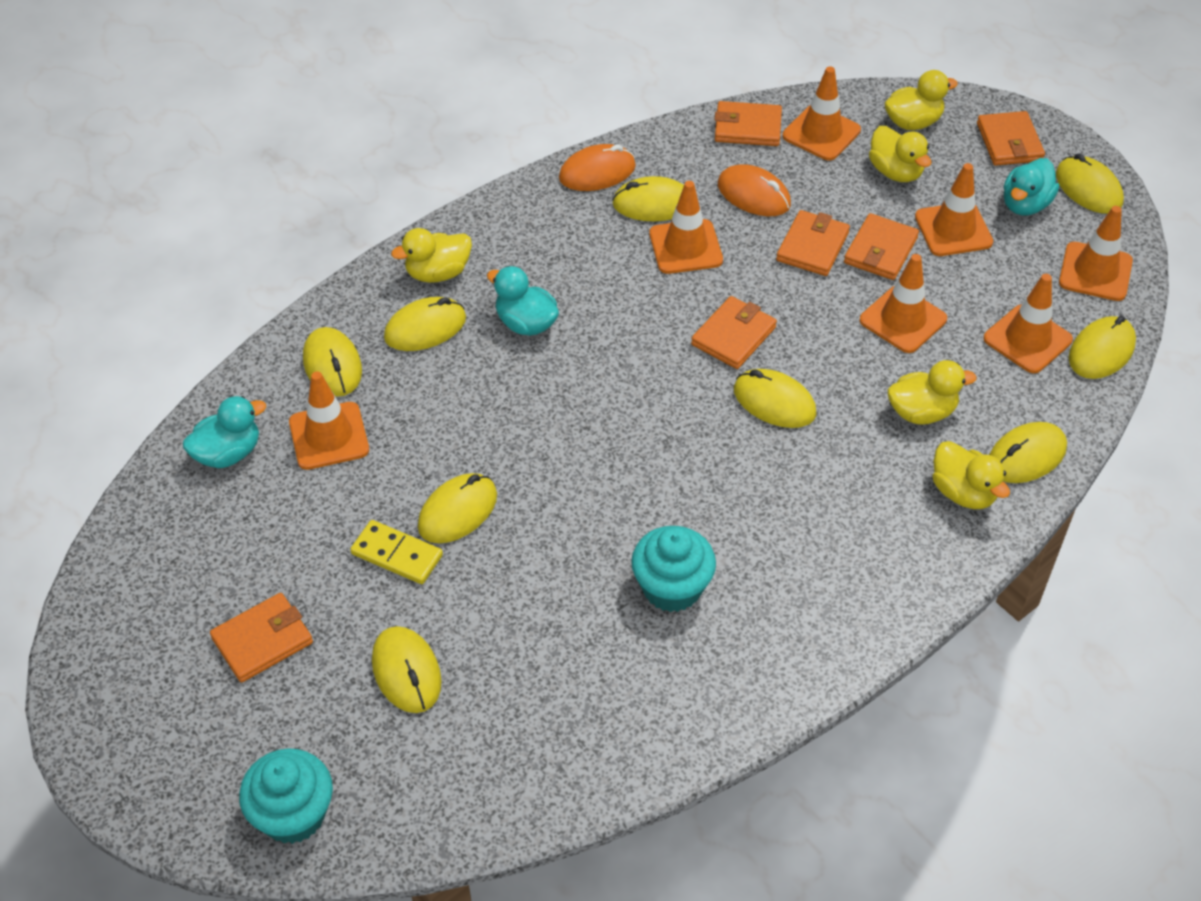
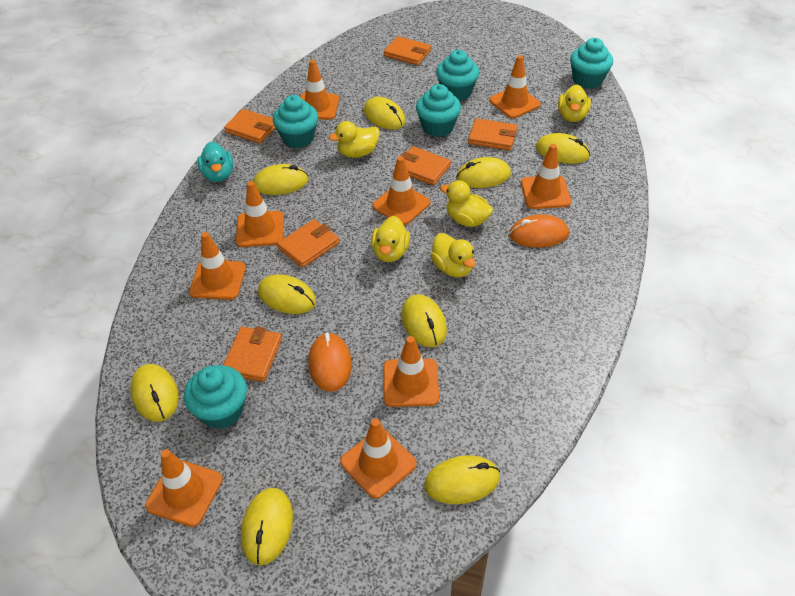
orange traffic cone: [289,372,369,470] [649,181,723,274] [783,67,861,161] [860,254,947,353] [915,163,993,256] [983,274,1073,373] [1059,206,1133,301] = 7 -> [145,449,223,527] [189,232,246,300] [236,181,284,247] [300,60,339,120] [340,418,417,499] [372,156,430,225] [383,336,439,407] [489,55,541,118] [521,144,571,209] = 9
turquoise cupcake: [239,748,333,844] [631,526,716,612] = 2 -> [184,365,247,429] [273,95,318,148] [416,84,461,137] [436,50,479,101] [570,38,613,89] = 5
turquoise duck: [183,396,266,468] [487,266,559,336] [1004,158,1059,215] = 3 -> [197,142,233,182] = 1
yellow domino: [350,520,443,584] = 1 -> none = 0

